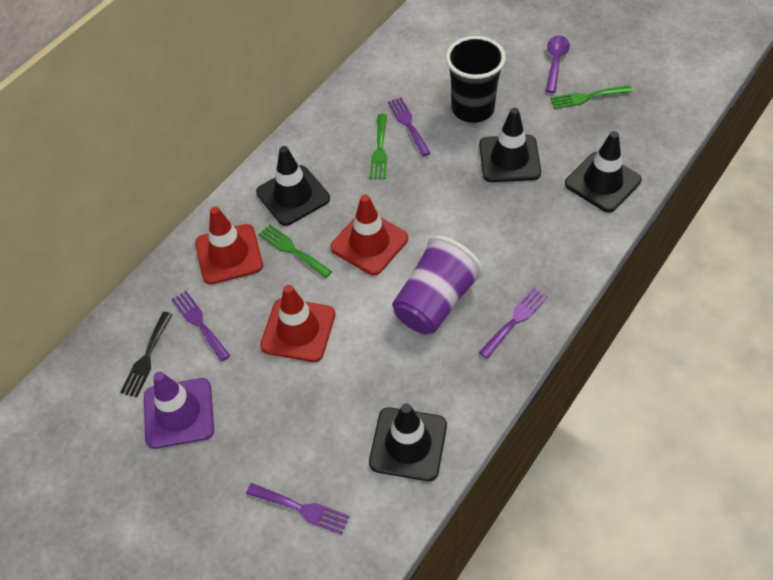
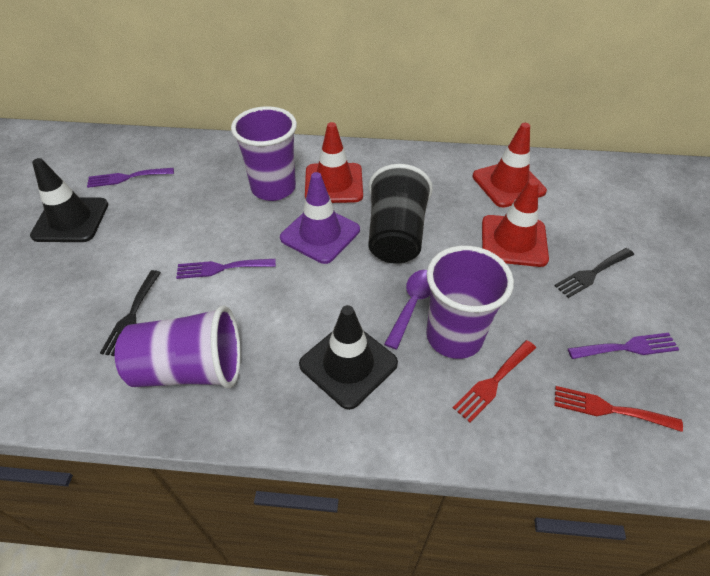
black fork: [120,312,173,397] = 1 -> [100,270,161,356] [554,248,634,298] = 2
black traffic cone: [256,146,330,226] [369,403,447,481] [479,108,541,182] [565,131,642,212] = 4 -> [30,158,108,242] [299,305,398,410] = 2
green fork: [258,224,332,278] [370,114,387,179] [550,86,632,109] = 3 -> none = 0
purple cup: [392,236,484,334] = 1 -> [115,306,241,388] [231,106,297,201] [426,246,514,359] = 3
purple fork: [171,291,230,362] [246,483,350,535] [388,97,430,156] [479,287,548,359] = 4 -> [87,168,174,188] [176,259,276,279] [568,333,679,359] = 3
red fork: none = 0 -> [453,340,536,423] [554,386,683,432] = 2

